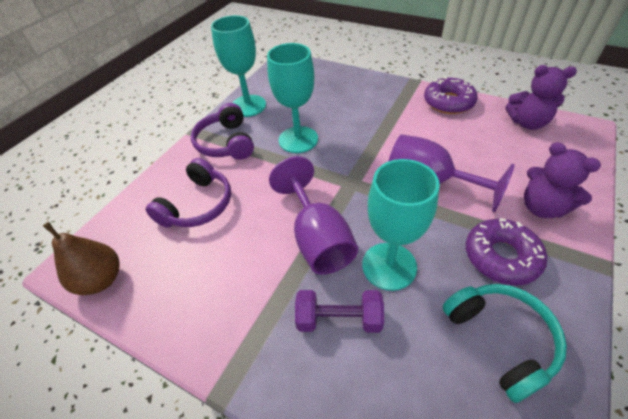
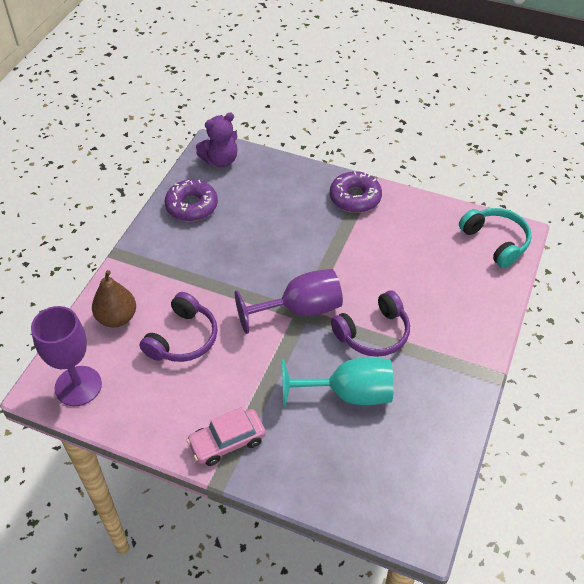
pink car: none = 0 -> [187,407,266,466] = 1
purple dumbbell: [295,290,384,333] = 1 -> none = 0
purple teddy bear: [506,65,577,130] [524,142,601,218] = 2 -> [196,113,238,167] = 1
turquoise goblet: [211,15,266,117] [267,43,318,153] [362,159,440,291] = 3 -> [282,357,394,407] = 1

